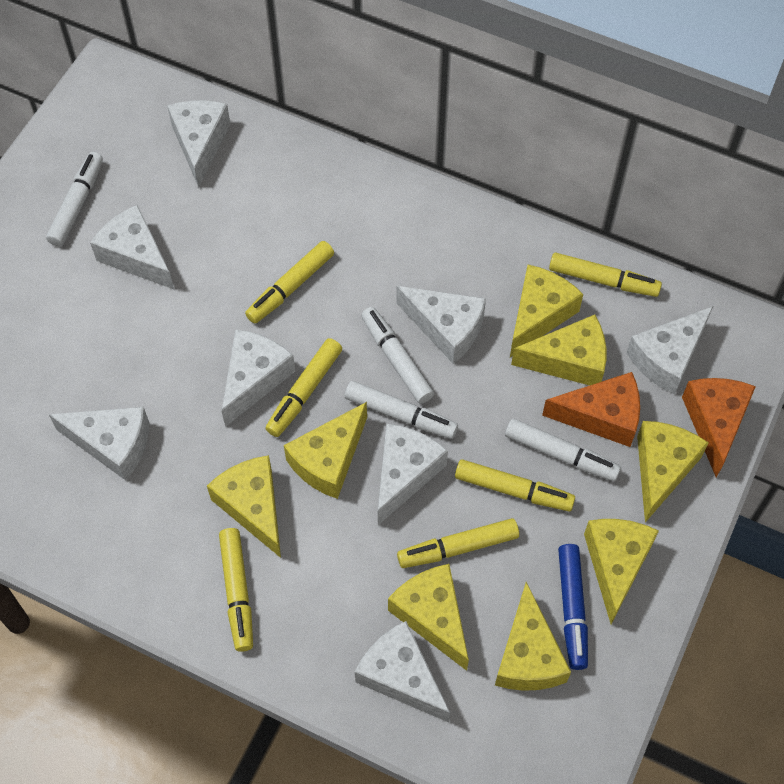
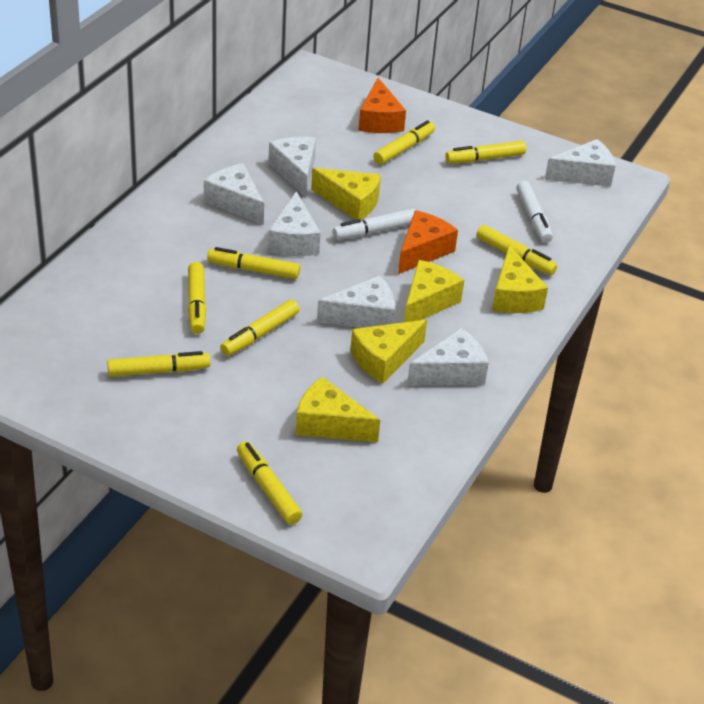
blue marker: [558,544,588,670] = 1 -> none = 0
white cheese: [49,407,149,480] [90,205,174,289] [167,100,230,187] [222,329,295,427] [355,621,450,722] [378,424,448,525] [396,286,486,364] [627,306,713,395] = 8 -> [204,163,264,225] [268,137,316,197] [268,191,321,256] [317,276,395,328] [407,328,489,386] [545,139,616,187] = 6
white marker: [46,152,103,246] [345,381,458,439] [361,307,434,404] [505,419,621,481] = 4 -> [333,208,415,240] [516,181,553,243] = 2
yellow cheese: [207,455,281,558] [284,402,367,499] [388,564,469,671] [495,582,571,691] [510,265,583,357] [511,315,606,385] [584,519,659,624] [637,421,709,523] = 8 -> [296,377,380,442] [311,168,381,220] [350,320,427,384] [404,260,464,322] [492,245,548,313] = 5
yellow marker: [219,528,253,652] [245,241,334,324] [265,338,342,437] [397,518,519,568] [455,459,575,511] [549,253,662,297] = 6 -> [107,351,210,377] [188,262,206,334] [207,247,300,279] [220,300,299,356] [237,441,302,524] [373,120,435,165] [445,141,526,164] [476,225,557,275] = 8

